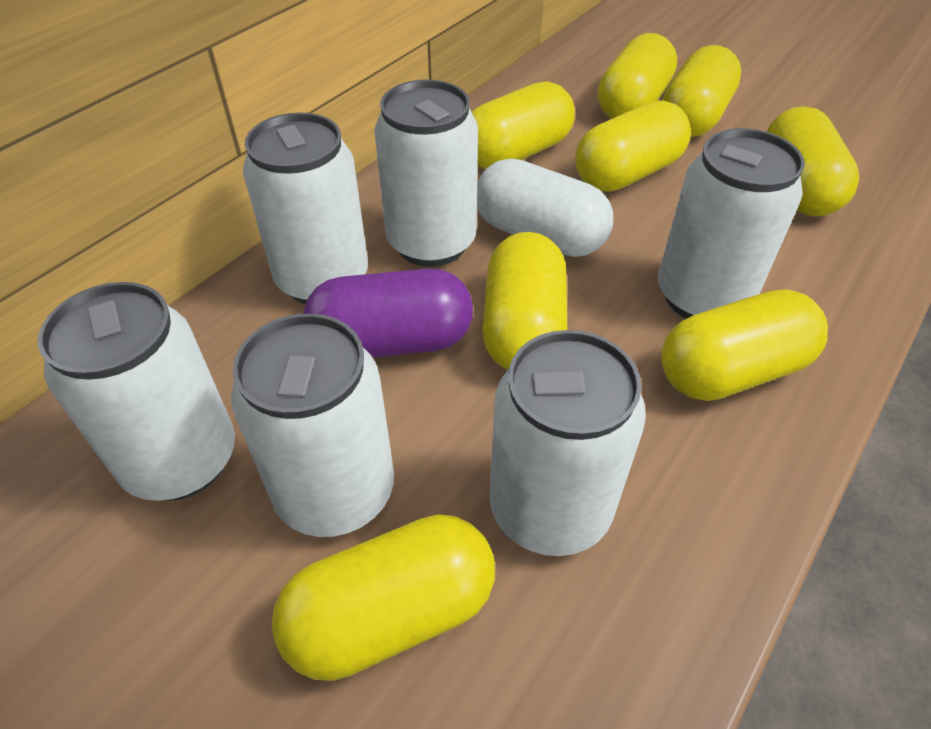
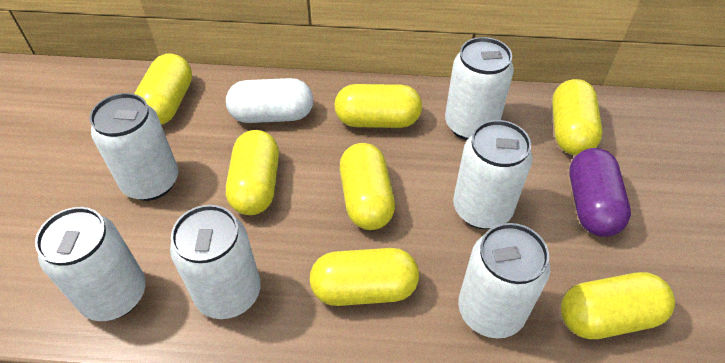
yellow capsule: [272,514,495,681] [472,81,575,169] [482,232,567,370] [575,101,691,192] [598,33,677,119] [661,289,828,401] [662,45,741,137] [767,106,859,217] = 8 -> [134,53,192,125] [226,130,279,215] [309,248,419,306] [334,84,422,128] [340,143,395,230] [552,79,602,155] [561,272,675,339] = 7

